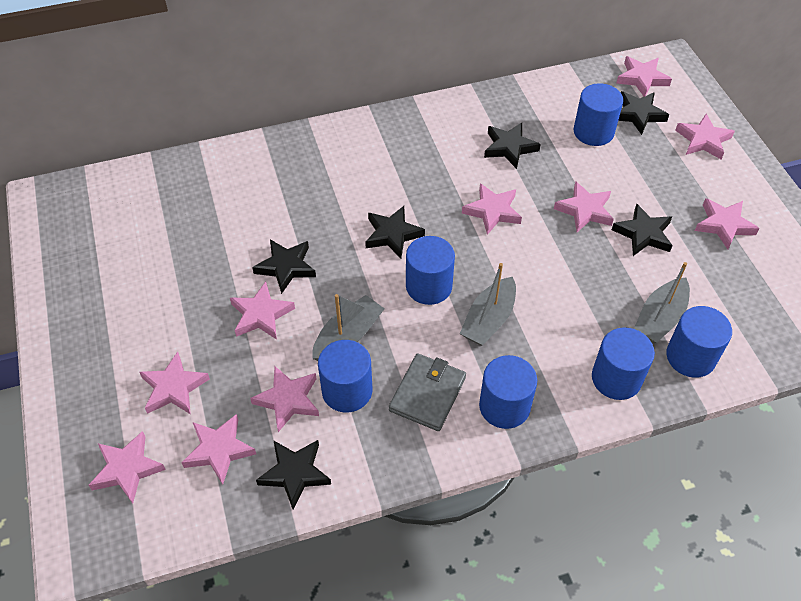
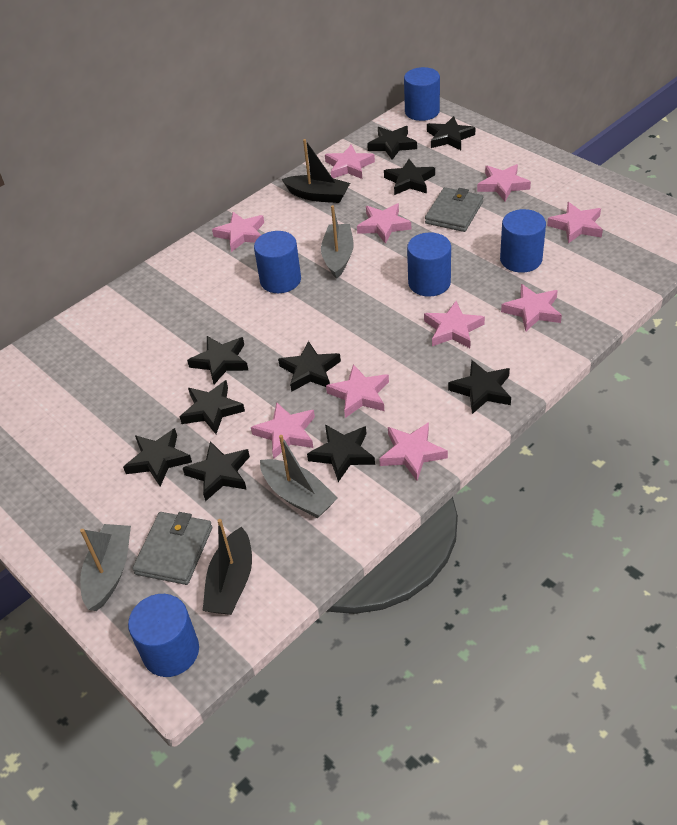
black boat: none = 0 -> [203,519,252,615] [282,139,350,203] = 2
black star: [252,239,316,294] [256,440,331,509] [365,206,425,258] [484,123,541,169] [612,204,673,256] [618,91,669,135] = 6 -> [123,428,192,486] [180,380,245,434] [183,441,250,501] [187,336,249,384] [278,341,341,392] [307,425,375,482] [367,126,417,160] [384,159,435,195] [427,116,475,150] [448,360,511,414] = 10
blue cylinder: [318,340,372,412] [406,236,455,305] [479,355,537,429] [573,83,623,146] [592,327,655,400] [666,306,732,378] = 6 -> [128,594,199,677] [254,231,301,293] [404,67,440,121] [407,233,451,297] [500,209,546,273] = 5
grey wallet: [389,353,466,431] = 1 -> [132,512,212,585] [425,187,483,232] = 2

